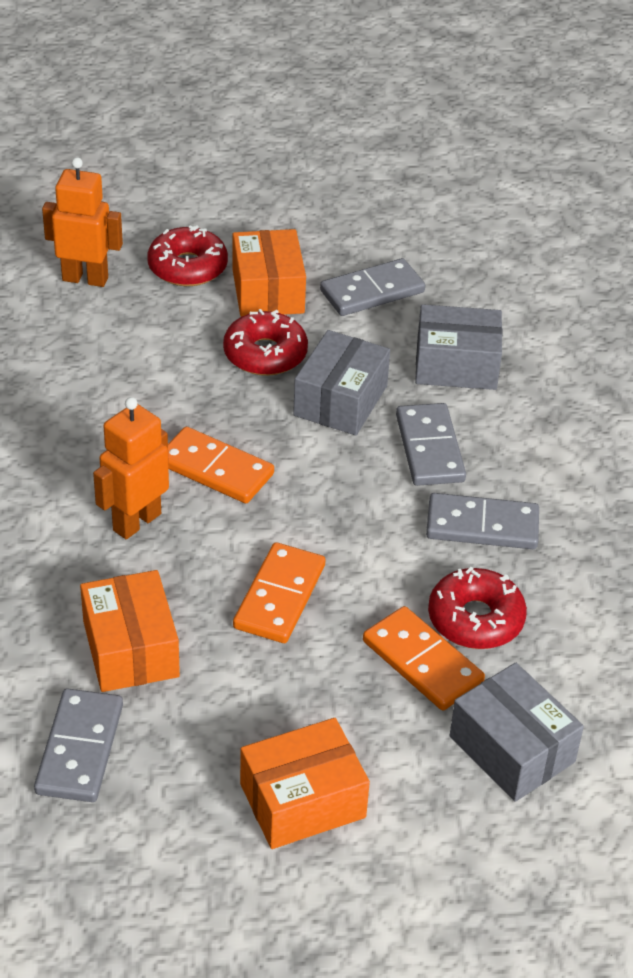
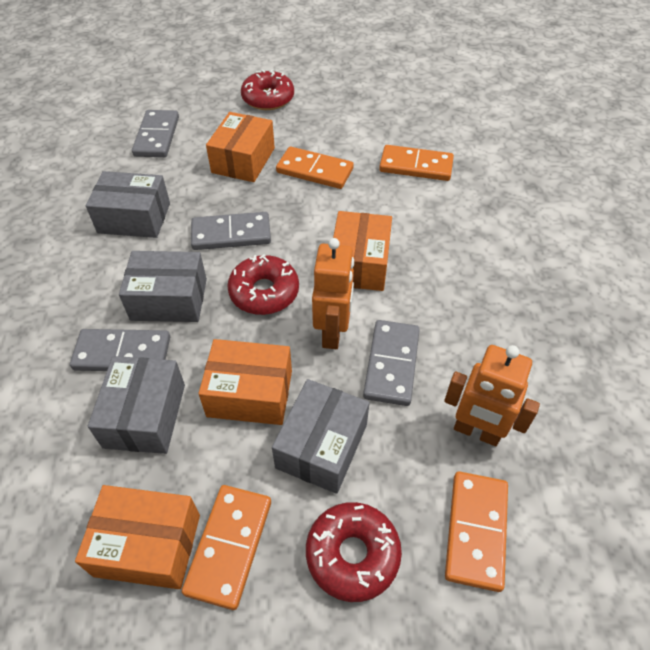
grey box: [293,330,390,435] [415,304,502,390] [449,663,584,802] = 3 -> [86,171,170,238] [88,356,185,454] [119,251,207,322] [272,379,370,494] = 4
orange box: [80,570,180,692] [232,229,306,317] [240,718,370,849] = 3 -> [75,485,200,589] [198,339,292,425] [206,112,275,182] [333,211,392,291] = 4
orange domino: [168,427,274,503] [233,542,325,643] [363,606,485,711] = 3 -> [182,485,271,610] [276,147,354,189] [379,145,454,181] [445,471,508,592] = 4

